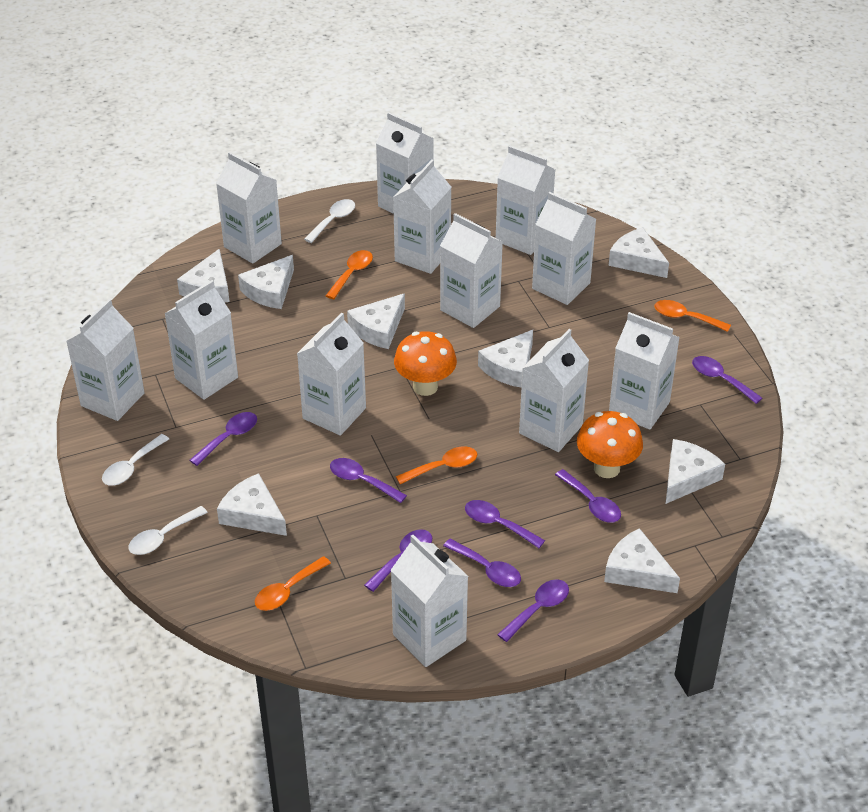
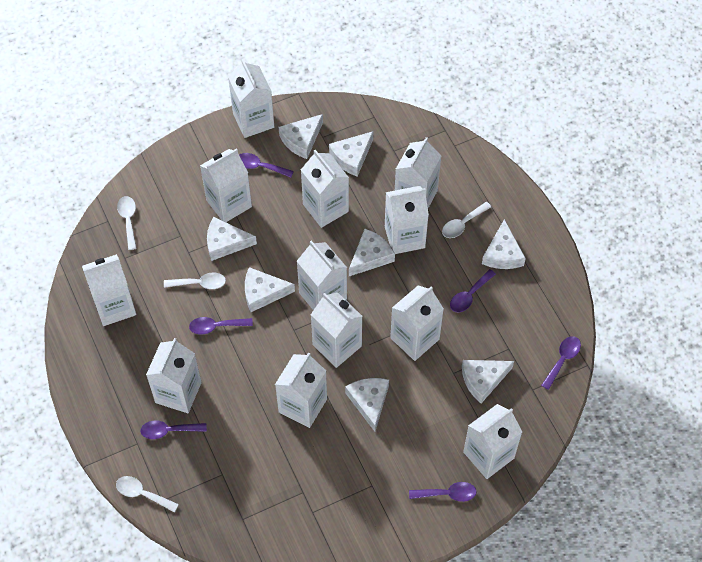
orange mushroom: [394,331,457,396] [577,411,643,478] = 2 -> none = 0
orange spoon: [255,556,331,611] [326,250,373,299] [396,446,477,484] [654,300,731,332] = 4 -> none = 0
purple spoon: [190,412,257,466] [330,458,407,503] [364,529,432,592] [443,539,521,587] [465,500,545,548] [497,579,569,642] [555,469,621,523] [692,356,762,404] = 8 -> [140,420,207,439] [189,317,253,334] [239,153,294,178] [409,482,477,502] [450,269,496,313] [541,336,581,390] = 6
white spoon: [102,434,169,485] [129,506,208,555] [304,199,355,243] = 3 -> [116,476,179,513] [117,196,137,250] [164,272,226,289] [442,202,491,238] = 4

